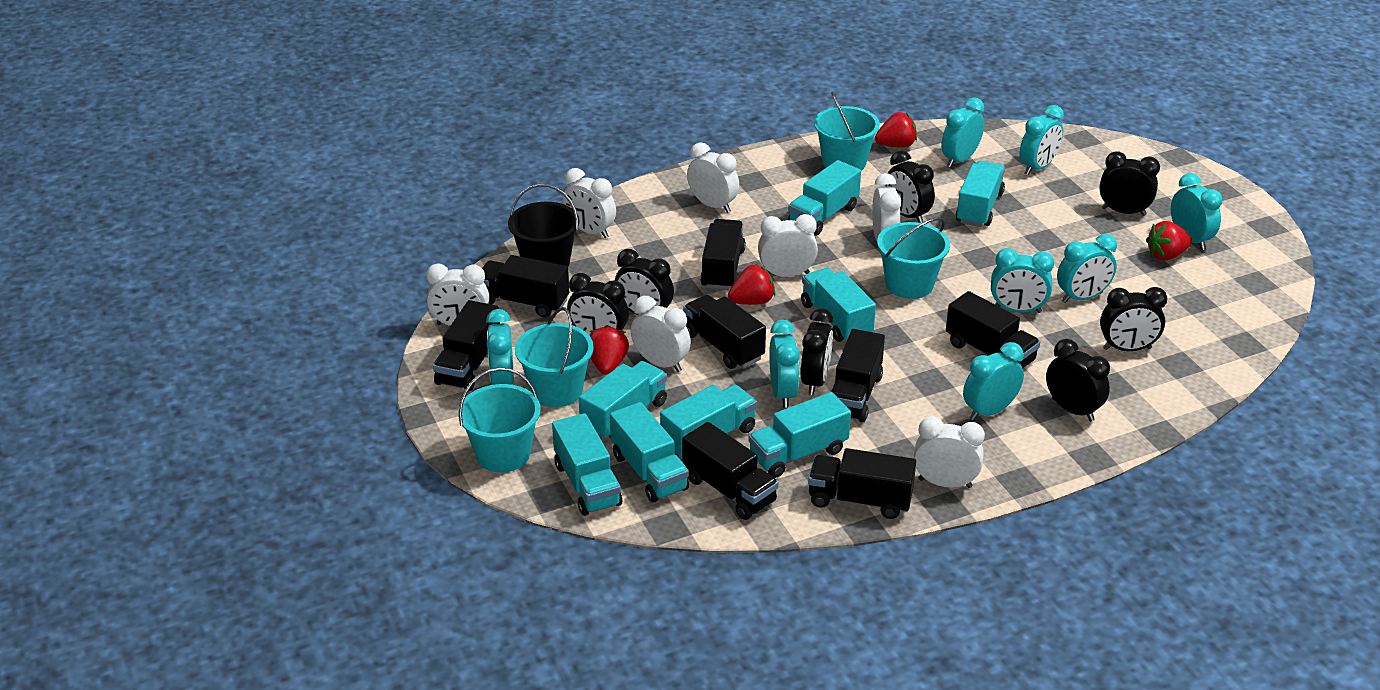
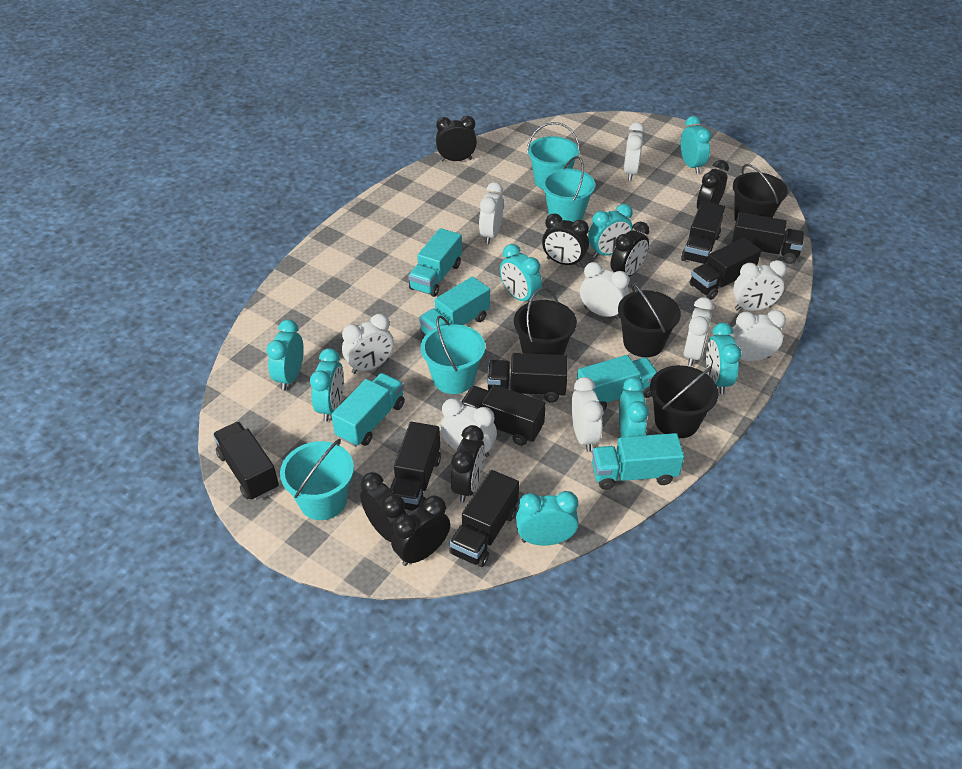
black bucket: [508,184,579,267] = 1 -> [514,288,577,355] [618,283,681,357] [650,365,719,438] [733,164,788,221] = 4
red strawberry: [589,325,629,375] [728,265,775,305] [875,112,917,148] [1146,221,1192,261] = 4 -> none = 0
turquoise truck: [552,413,622,516] [579,361,667,440] [610,402,689,503] [660,385,757,459] [748,392,851,478] [788,160,861,236] [801,268,876,342] [956,161,1005,227] = 8 -> [331,373,405,447] [408,228,462,297] [419,276,490,334] [577,355,657,411] [592,433,684,490] = 5
white clock: [426,264,489,326] [563,168,616,238] [631,296,691,372] [687,142,739,213] [758,214,818,277] [872,173,901,241] [914,416,985,488] = 7 -> [342,314,394,374] [440,398,497,457] [479,182,503,244] [571,377,603,452] [580,262,629,320] [624,122,645,181] [684,297,714,366] [729,310,786,361] [733,260,787,311] = 9

